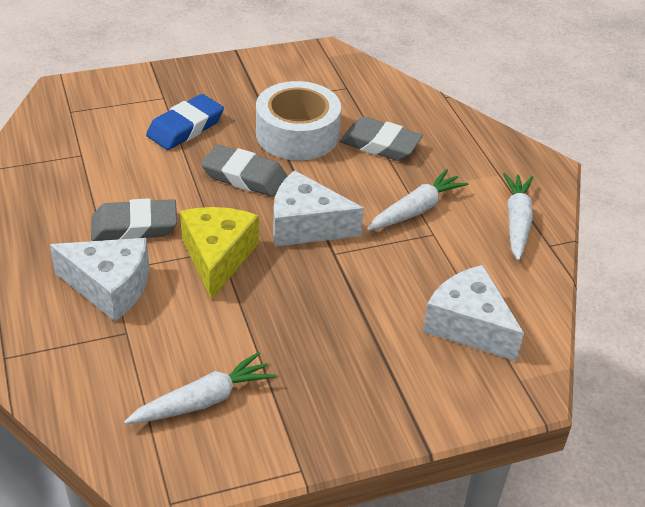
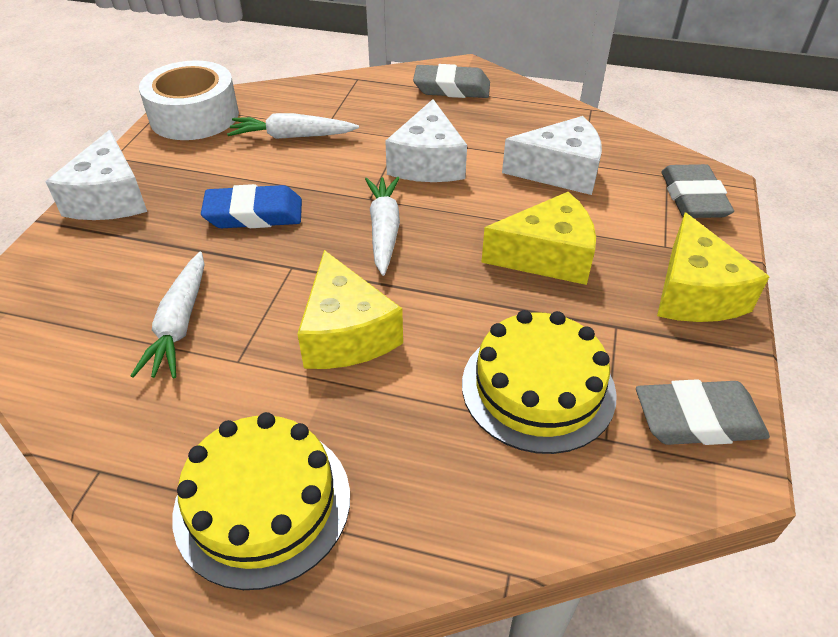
yellow cake: none = 0 -> [172,412,350,590] [462,310,617,454] = 2
yellow cheese: [180,207,259,300] = 1 -> [297,250,403,369] [481,192,596,285] [657,212,770,322] = 3

